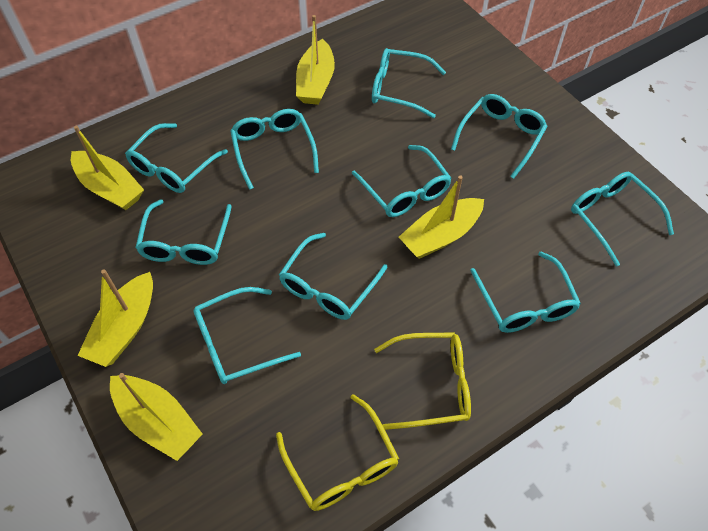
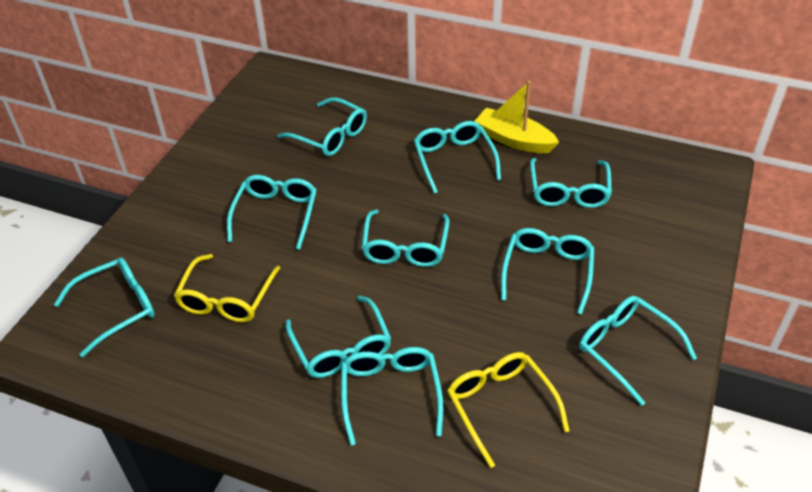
yellow boat: [71,126,144,210] [77,269,153,367] [110,373,203,461] [296,15,335,105] [399,175,484,259] = 5 -> [474,81,559,153] = 1

